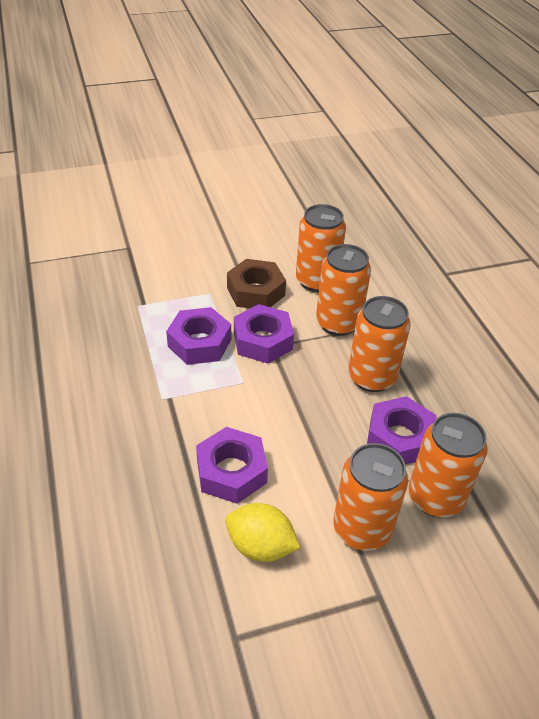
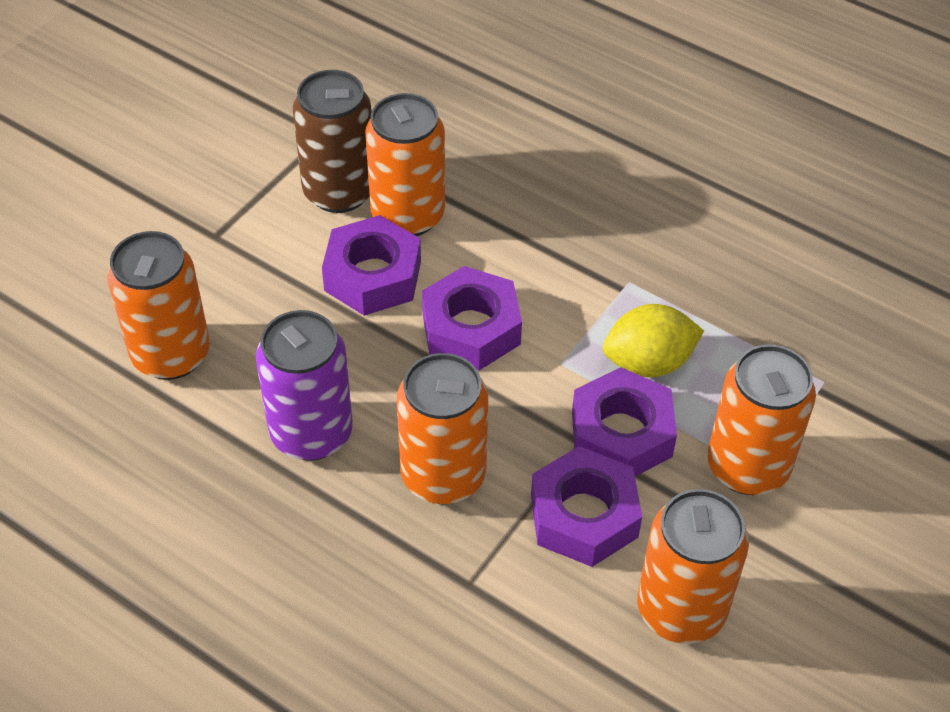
brown can: none = 0 -> [292,70,371,213] = 1
brown nut: [227,259,286,308] = 1 -> none = 0
purple can: none = 0 -> [256,310,353,461] = 1

